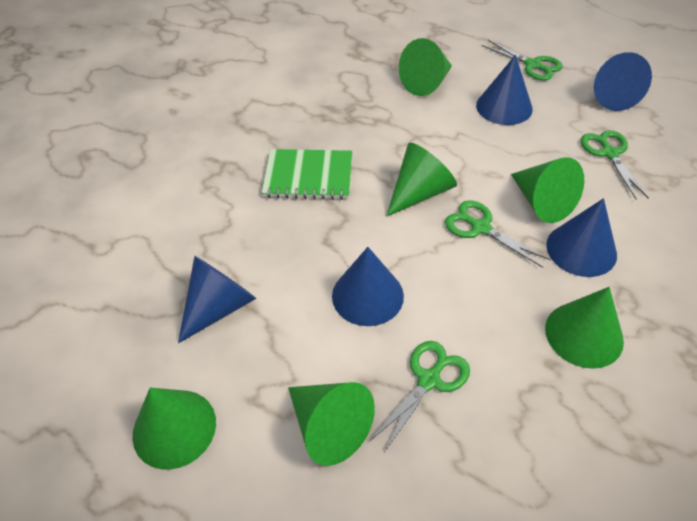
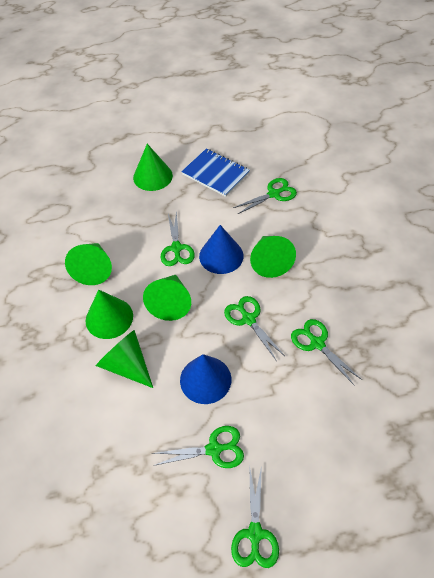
blue cone: [178,256,256,343] [332,247,404,326] [476,55,533,125] [546,198,617,277] [594,52,652,111] = 5 -> [180,354,231,404] [199,225,244,274] = 2
blue notebook: none = 0 -> [181,149,250,197] = 1
green notebook: [262,149,352,200] = 1 -> none = 0
green scissors: [369,341,470,452] [445,200,551,268] [482,40,563,81] [581,130,649,200] = 4 -> [152,426,244,468] [160,211,195,266] [224,296,285,360] [231,465,279,568] [233,178,297,214] [291,319,362,386] = 6

